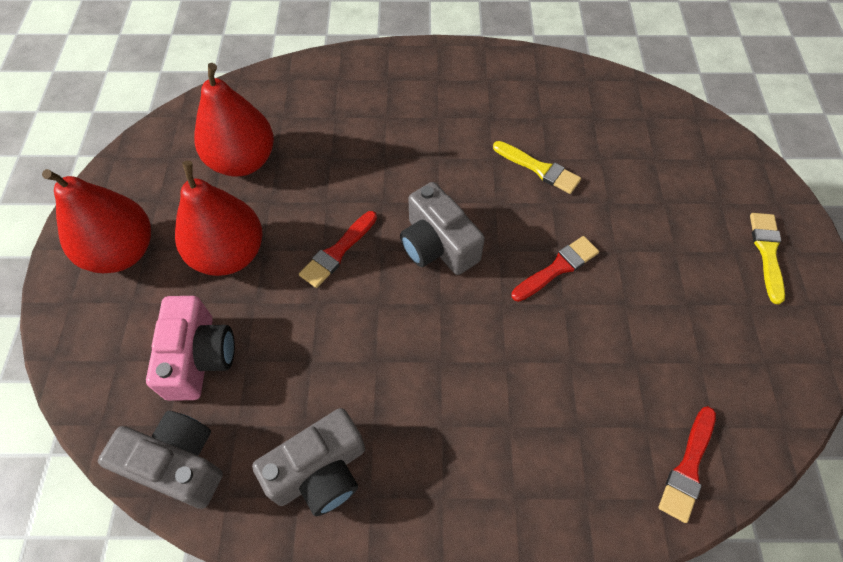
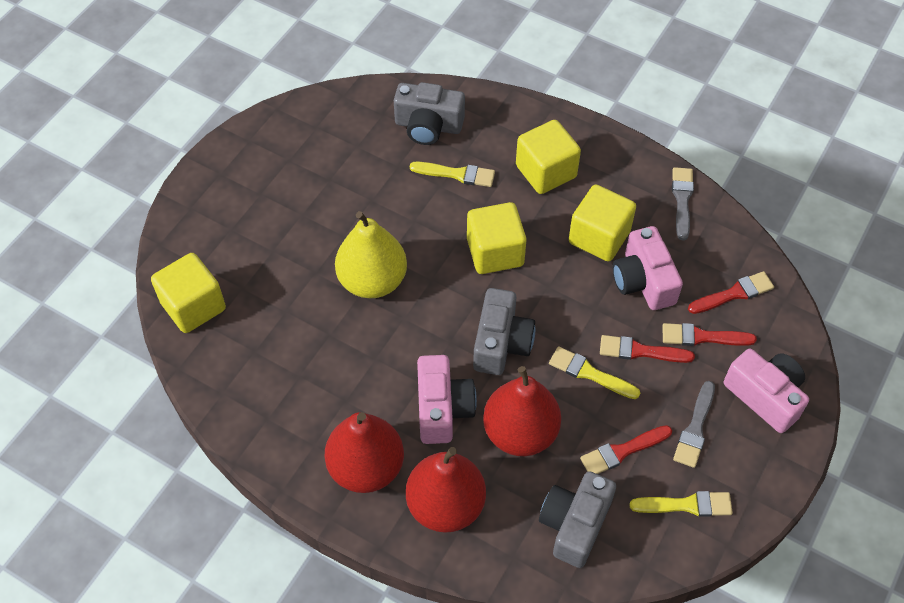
grey brush: none = 0 -> [672,167,694,241] [673,381,715,468] = 2
pink camera: [146,296,235,401] = 1 -> [417,355,477,444] [613,226,683,310] [724,349,809,433] = 3
red brush: [299,211,377,288] [511,236,599,302] [659,406,716,523] = 3 -> [580,425,672,474] [600,335,695,363] [662,323,757,346] [688,271,774,314] = 4
yellow brush: [493,141,581,194] [750,213,785,304] = 2 -> [410,162,495,187] [549,346,640,399] [629,491,733,517] = 3
yellow cube: none = 0 -> [151,253,226,333] [467,202,527,274] [516,120,581,194] [569,185,636,261] = 4
yellow pear: none = 0 -> [335,211,407,298] = 1

